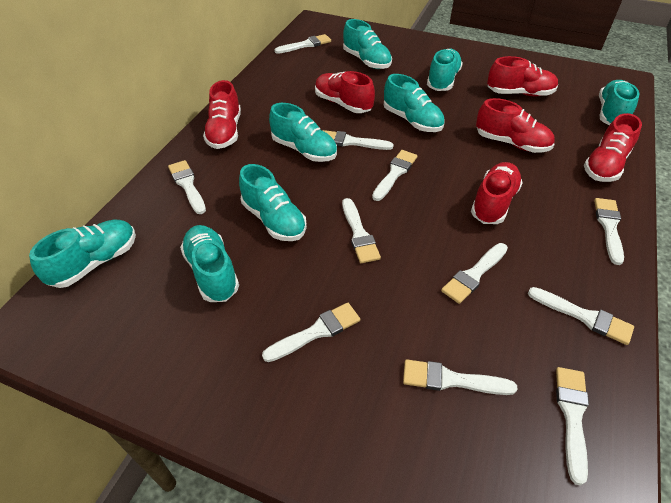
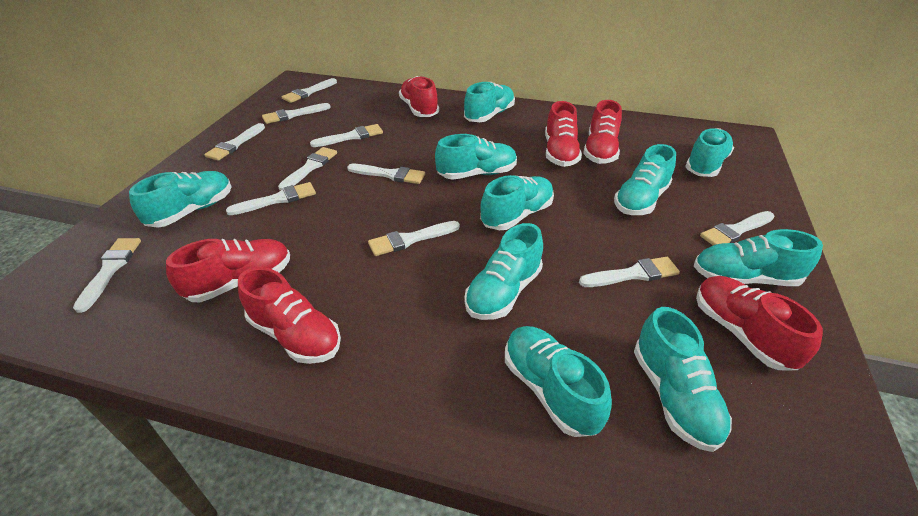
turquoise shoe: [29,220,136,288] [180,225,239,302] [239,164,307,241] [269,103,337,162] [343,19,392,69] [384,74,445,132] [427,49,463,91] [599,80,640,125] = 8 -> [129,171,232,228] [435,134,517,180] [464,82,515,122] [464,223,543,320] [480,175,554,230] [505,326,612,437] [614,144,676,215] [634,307,732,452] [685,128,734,177] [694,229,823,286] = 10

